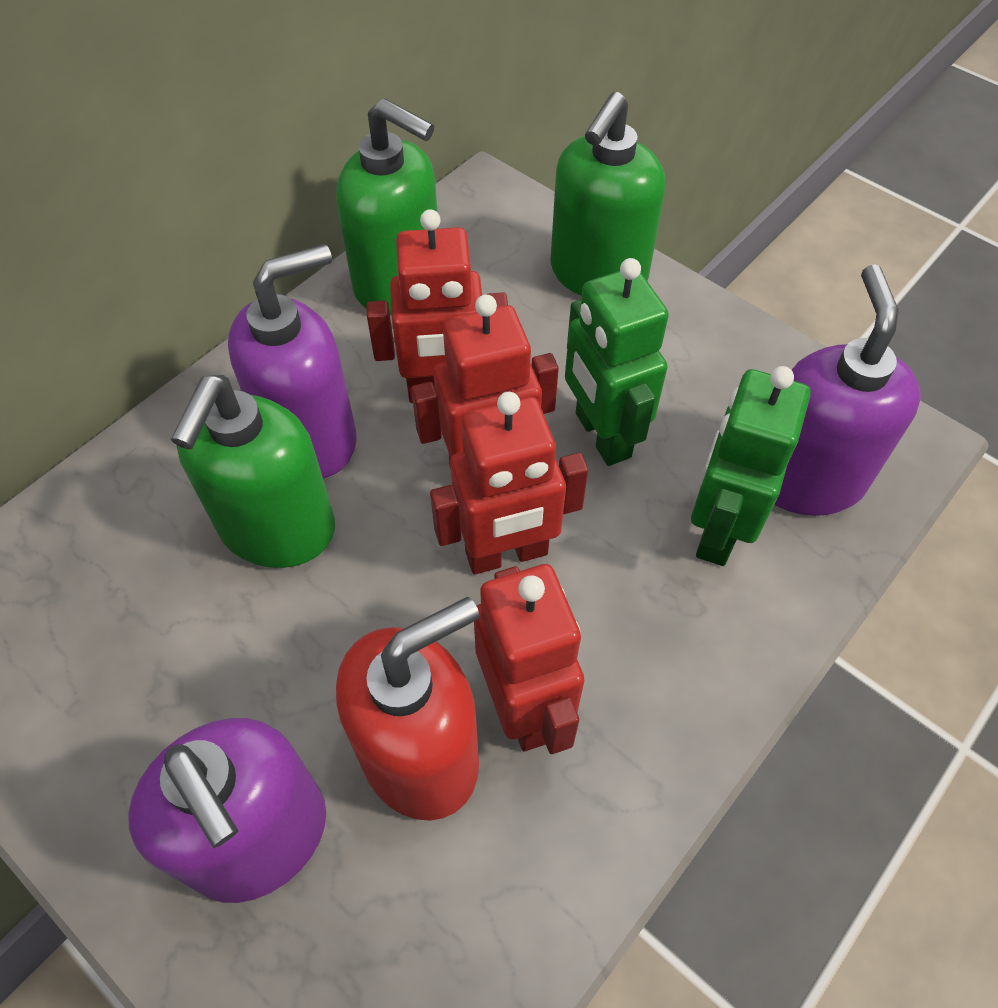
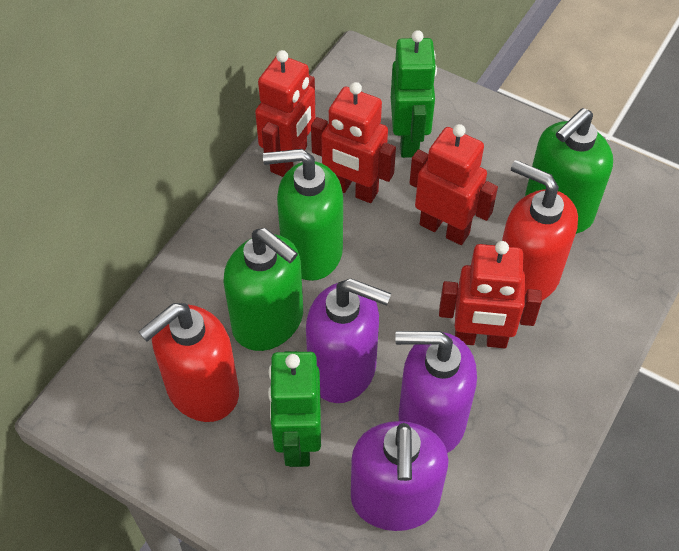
red soap dispenser: [336,597,479,821] = 1 -> [138,303,239,422] [502,160,578,301] = 2

